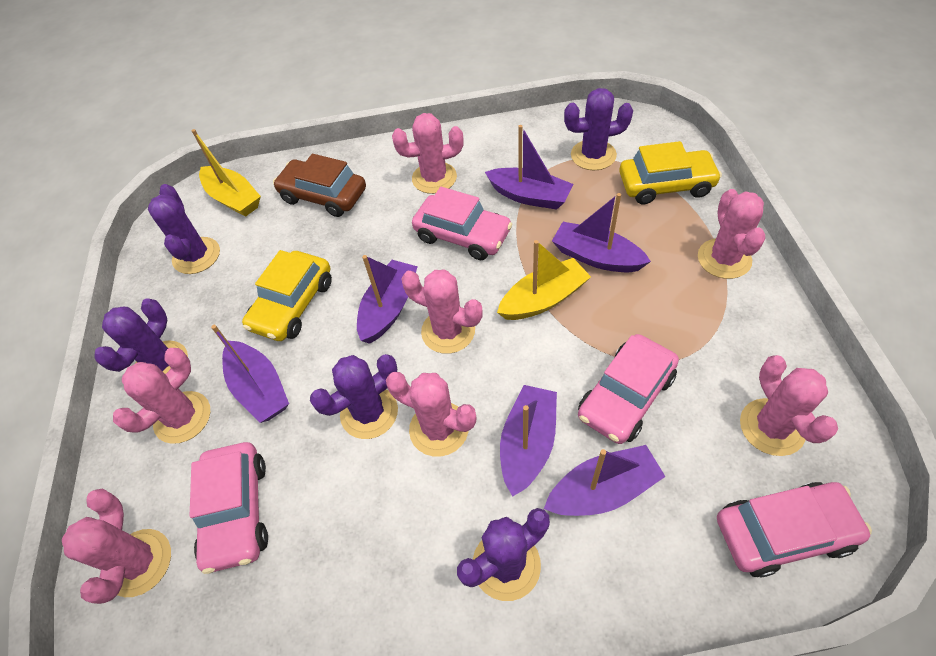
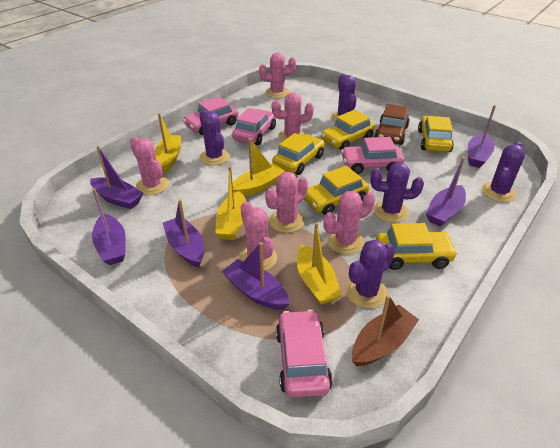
brown boat: none = 0 -> [352,295,419,366] = 1
pink cactus: [62,488,171,604] [113,348,210,444] [386,372,476,457] [392,113,464,194] [401,270,483,354] [698,189,765,279] [740,355,838,456] = 7 -> [130,137,169,195] [239,201,277,271] [259,52,296,98] [265,172,308,233] [272,92,314,141] [323,191,375,254] = 6
yellow boat: [192,129,261,217] [497,240,591,320] = 2 -> [155,113,181,173] [215,166,246,240] [233,139,285,196] [297,222,342,305] = 4
yellow car: [242,250,332,341] [619,141,722,204] = 2 -> [272,133,325,175] [304,166,369,215] [321,110,375,150] [376,223,457,270] [418,116,454,152] = 5

